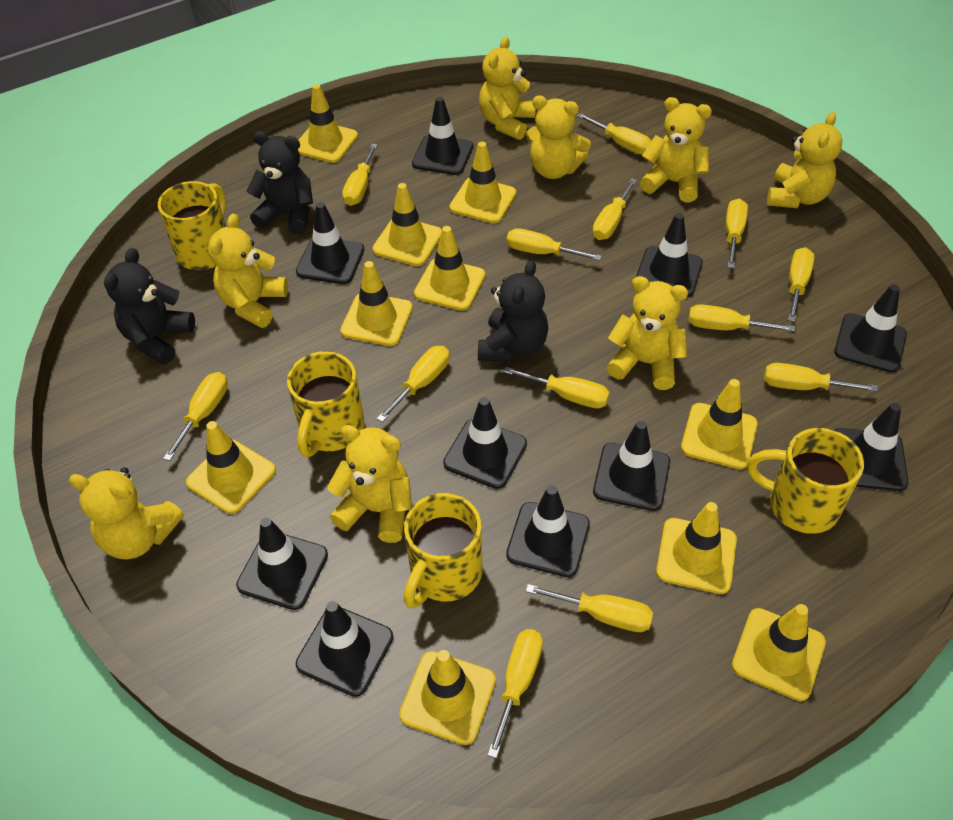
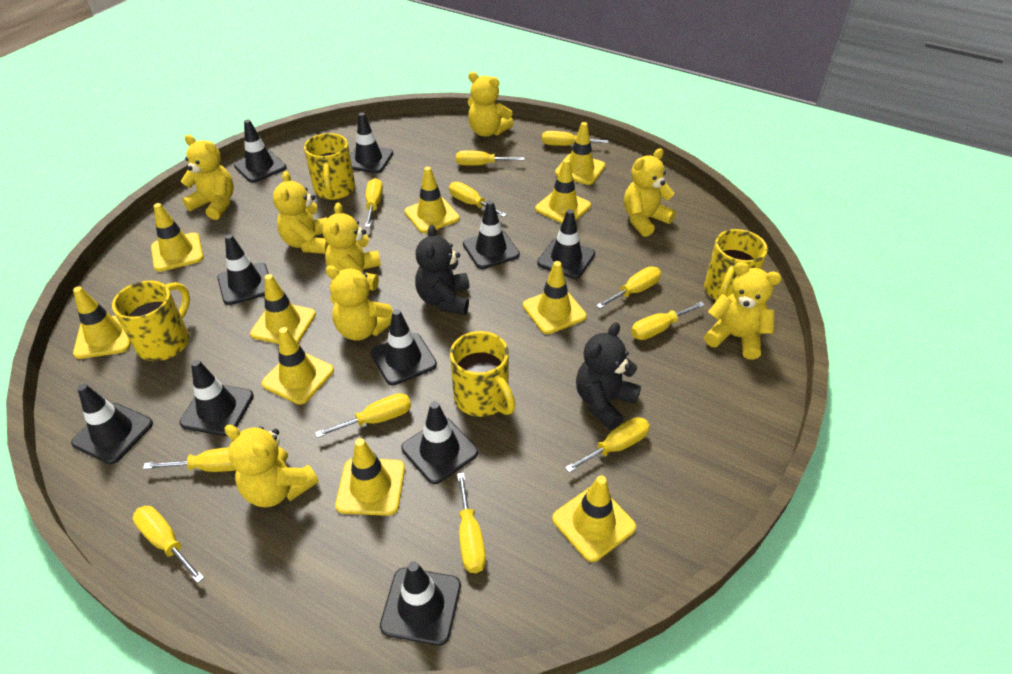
black teddy bear: [104,248,195,365] [246,131,313,235] [478,260,548,362] = 3 -> [415,225,470,315] [576,322,641,430] = 2
yellow screwdriver: [163,372,228,461] [342,144,378,206] [377,346,449,422] [487,629,543,758] [503,367,610,408] [507,228,602,261] [526,584,653,632] [577,113,651,154] [592,178,637,240] [689,304,795,332] [726,199,748,268] [764,363,878,392] [788,247,814,322] = 13 -> [133,506,204,583] [143,447,236,472] [315,393,411,438] [365,178,383,227] [449,182,507,217] [456,150,525,166] [457,473,486,573] [542,131,609,146] [565,417,650,473] [596,266,661,309] [631,302,705,340] = 11

